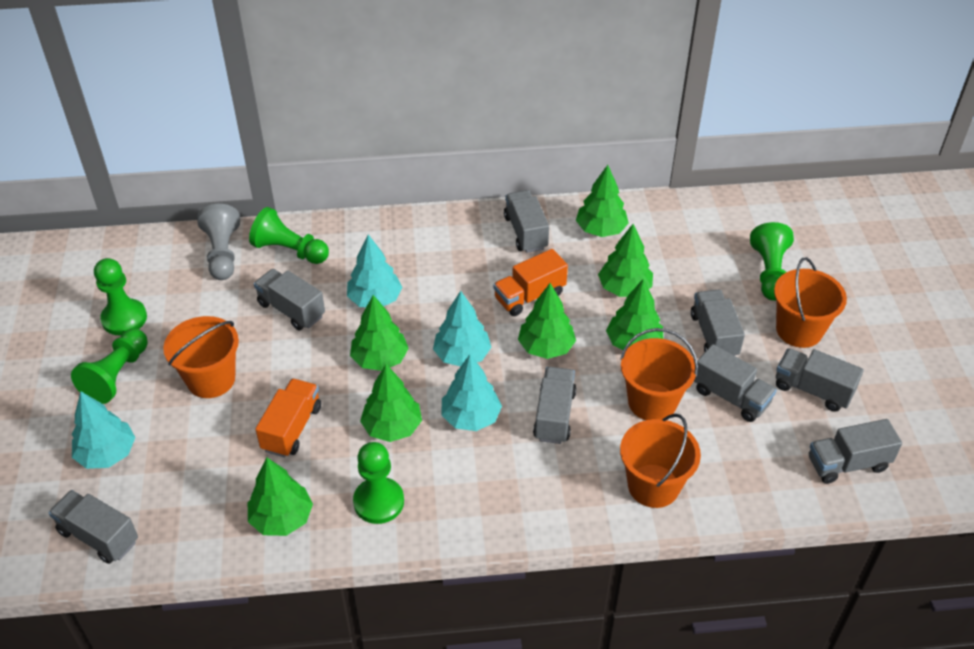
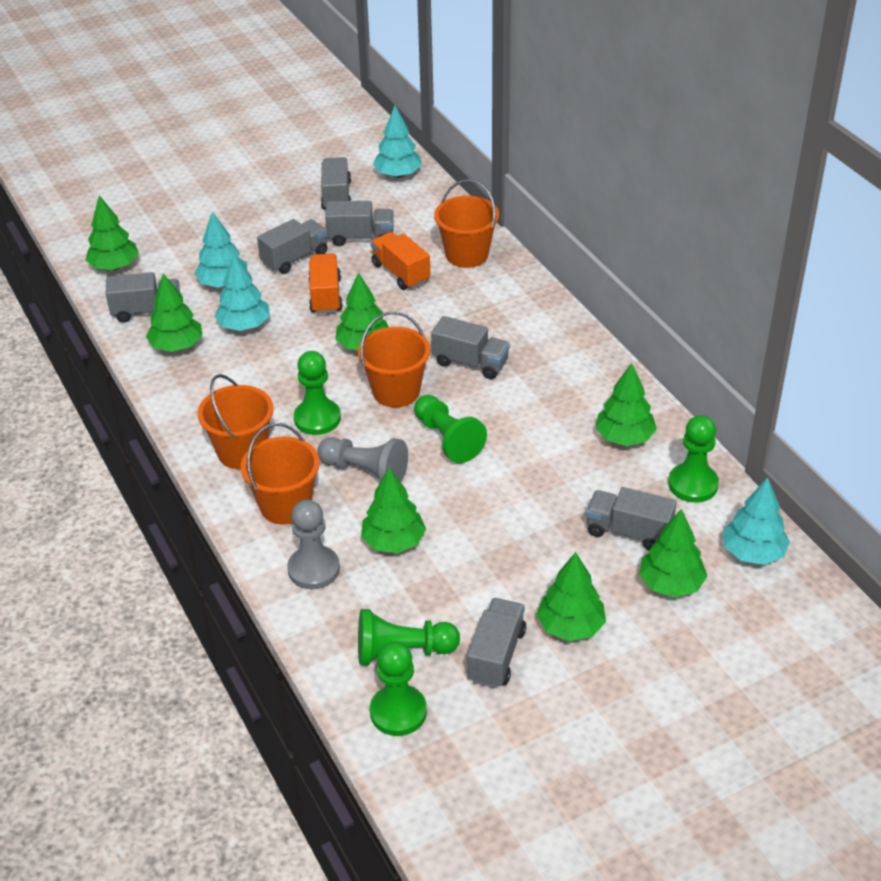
grey pawn: [197,204,240,280] = 1 -> [287,499,340,589] [317,437,408,482] = 2
grey truck: [49,490,138,564] [254,269,325,330] [504,190,549,253] [533,367,576,444] [691,290,745,356] [694,344,777,422] [776,348,864,412] [809,419,902,484] = 8 -> [105,272,180,323] [257,219,328,274] [321,157,351,210] [325,201,394,246] [431,316,510,379] [467,598,526,688] [586,487,677,550] = 7

